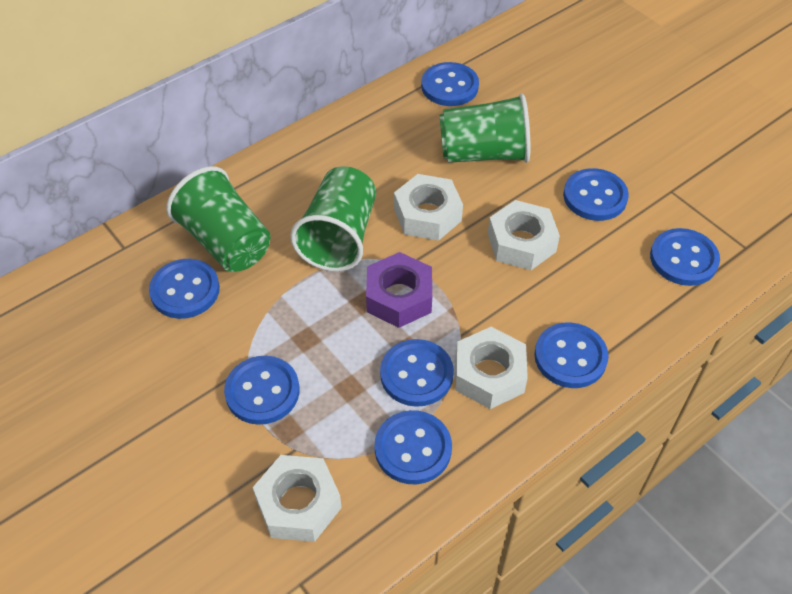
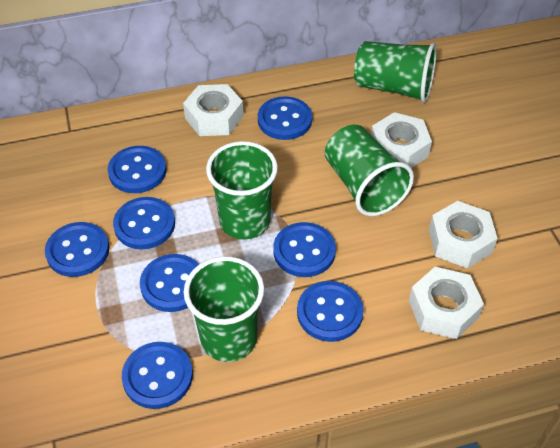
green cup: [166,166,271,272] [290,166,376,272] [440,94,530,163] = 3 -> [184,256,264,362] [206,141,278,239] [325,125,414,216] [354,41,437,103] = 4
purple nut: [366,252,432,328] = 1 -> none = 0

